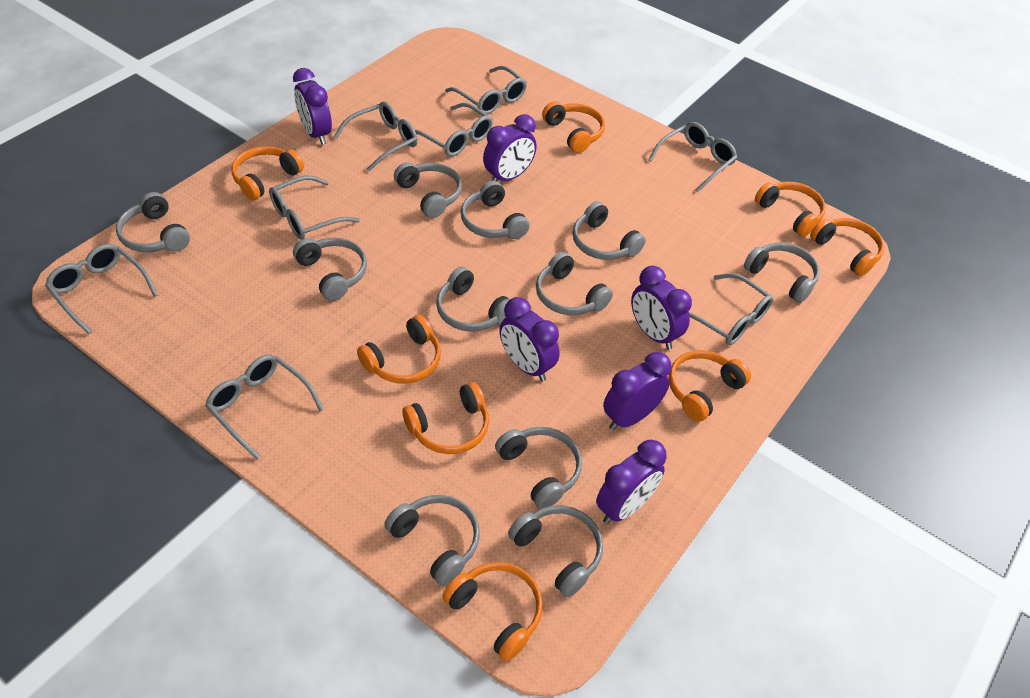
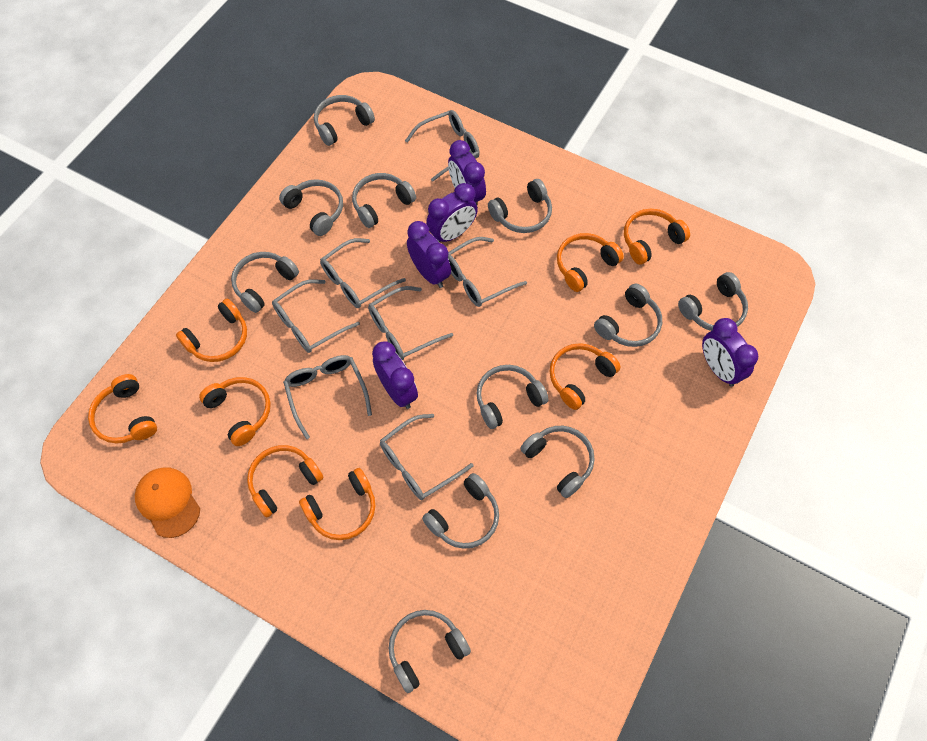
grey glasses: [45,244,158,335] [205,354,324,459] [269,176,360,240] [334,101,418,172] [415,103,493,157] [445,66,527,114] [648,122,737,193] [689,273,773,345] = 8 -> [272,279,360,353] [283,355,372,439] [320,238,406,308] [368,286,453,360] [380,414,473,500] [405,110,480,182] [448,237,527,307] = 7
orange cap: none = 0 -> [135,467,200,538] = 1
purple clock: [293,68,332,145] [483,114,537,181] [499,297,560,381] [596,440,667,524] [603,352,671,430] [631,266,692,350] = 6 -> [372,341,418,409] [407,221,451,288] [426,183,478,243] [448,140,486,208] [702,318,758,387] = 5

